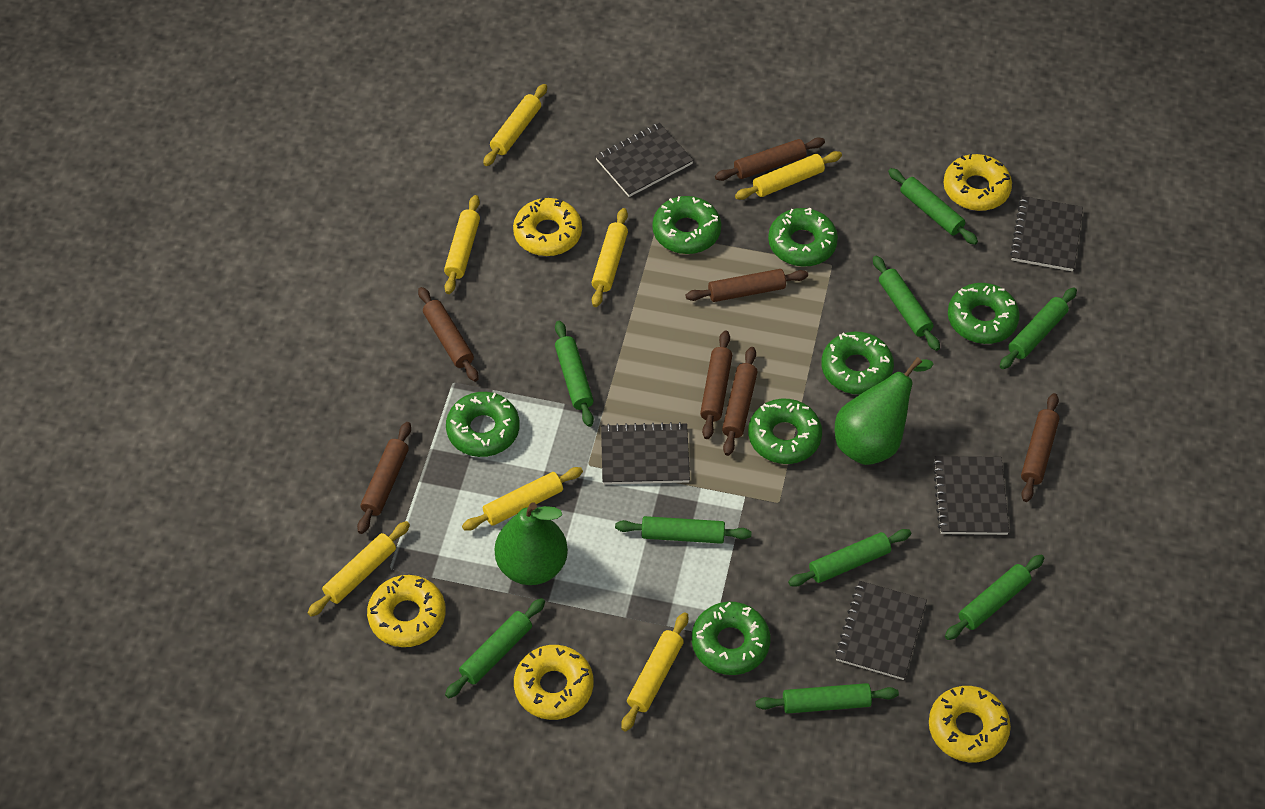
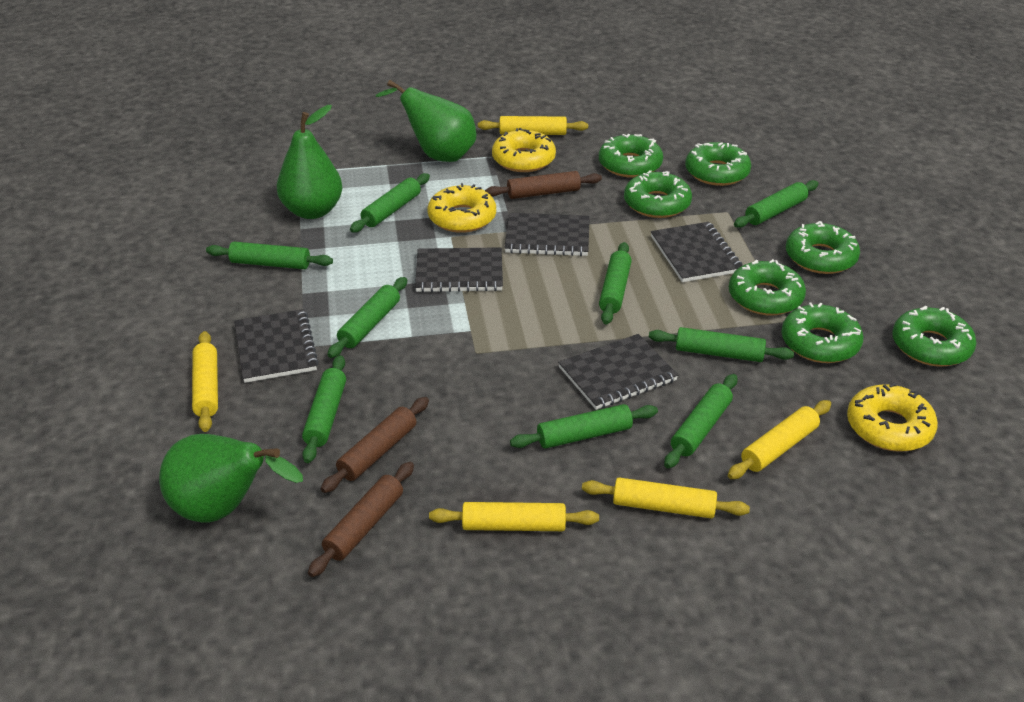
brown rolling pin: [357,422,411,534] [418,287,479,382] [686,269,808,302] [700,330,732,439] [715,138,825,181] [722,347,758,456] [1021,393,1059,502] = 7 -> [308,462,414,577] [321,397,429,493] [485,171,602,199] = 3
green pear: [495,502,568,585] [835,357,933,465] = 2 -> [159,434,303,523] [277,105,343,219] [376,80,476,162] = 3
yellow donut: [367,575,446,647] [513,197,582,256] [514,645,593,720] [929,686,1011,762] [943,154,1012,211] = 5 -> [427,183,496,233] [492,128,556,172] [847,383,938,452] = 3
yellow rolling pin: [308,521,410,617] [444,195,480,294] [462,467,583,531] [483,84,547,166] [592,208,628,307] [621,612,688,731] [735,151,842,200] = 7 -> [192,331,218,432] [429,502,599,531] [478,116,588,135] [582,477,750,518] [728,400,831,479] = 5

